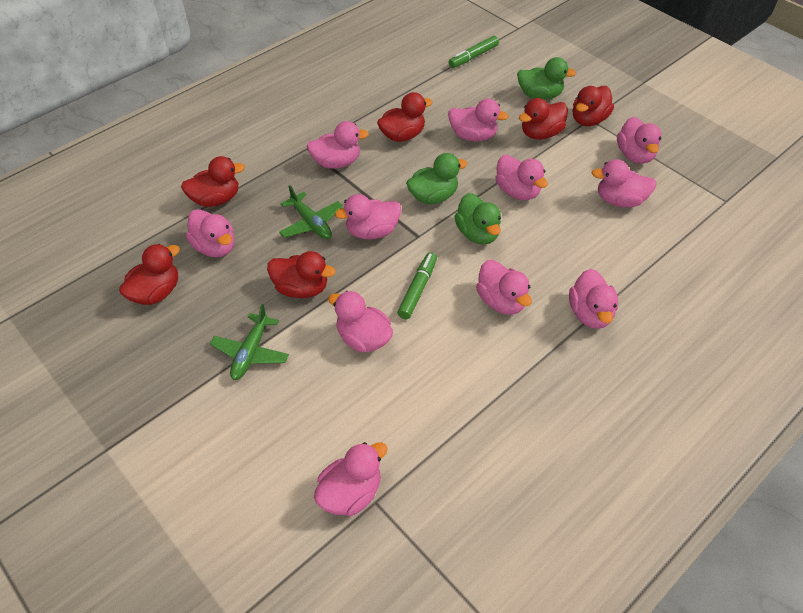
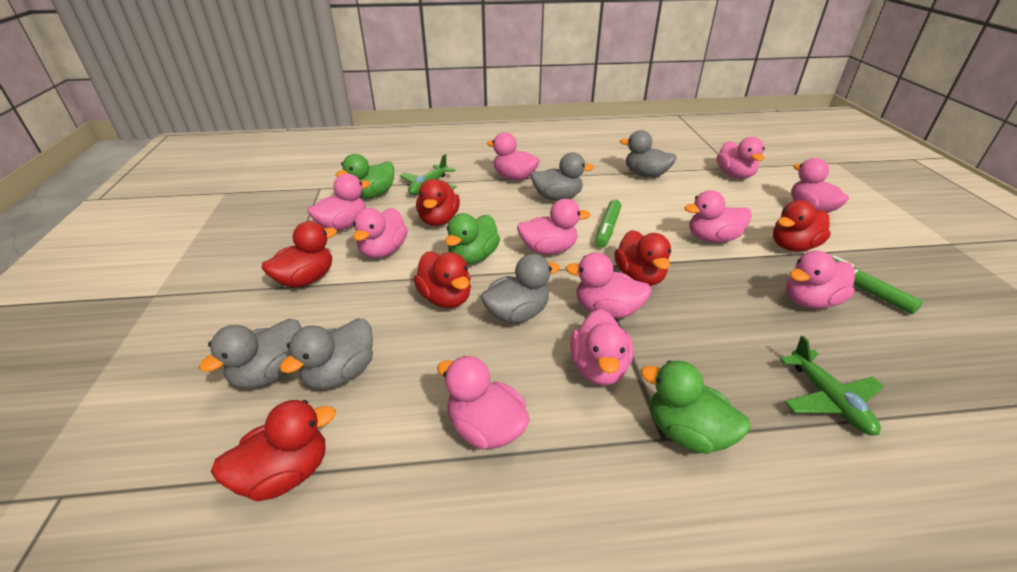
grey duck: none = 0 -> [199,319,302,389] [280,319,373,389] [481,254,560,324] [530,152,594,201] [620,130,677,178] = 5

